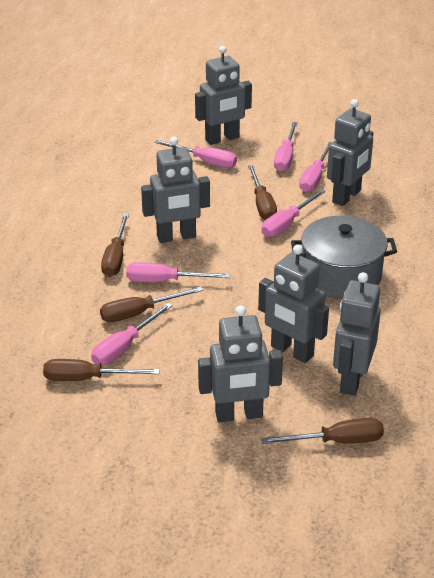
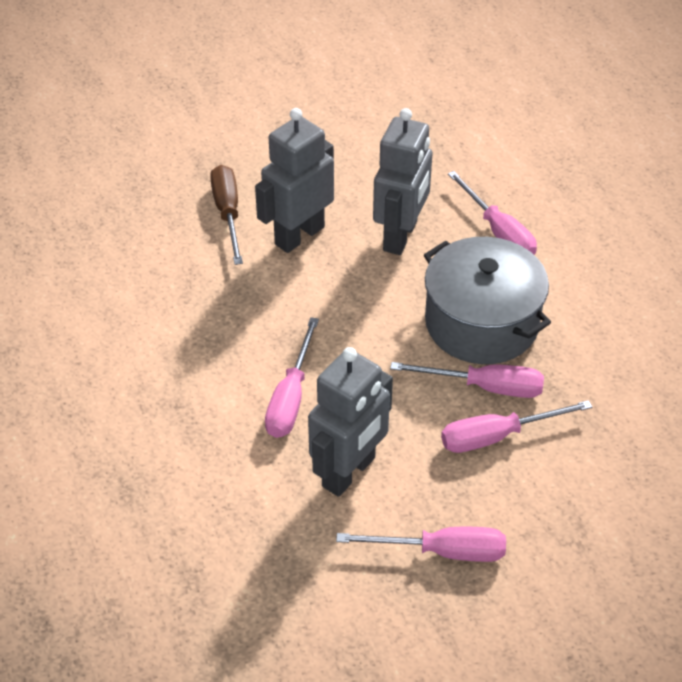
brown screwdriver: [43,359,160,381] [100,287,203,322] [101,213,129,277] [248,165,277,220] [261,418,384,444] = 5 -> [210,165,243,265] = 1
grey robot: [141,137,210,243] [195,46,252,145] [198,305,283,422] [258,245,329,363] [327,99,373,206] [333,272,381,396] = 6 -> [255,108,334,253] [308,347,393,497] [373,108,432,255] = 3
pink screwdriver: [91,303,173,365] [126,262,230,282] [155,140,237,168] [262,189,325,237] [274,122,298,171] [300,142,333,192] = 6 -> [265,317,319,438] [336,527,506,562] [390,362,544,398] [441,400,592,453] [448,171,537,255] = 5

